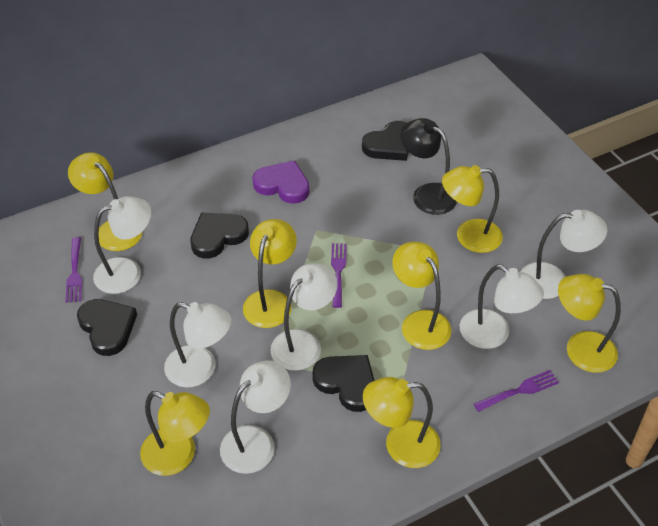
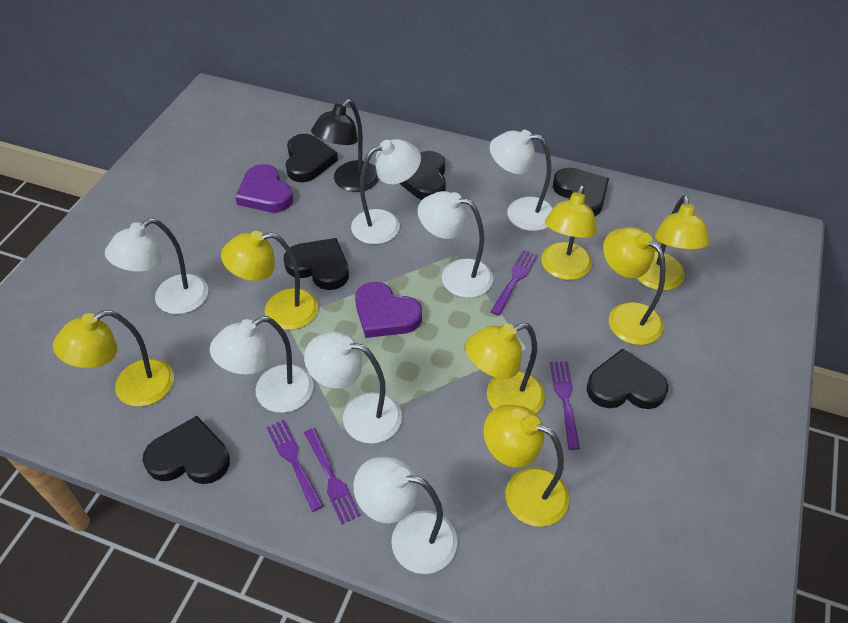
black heart: [77,299,137,356] [190,213,249,259] [312,355,375,412] [362,121,409,161] = 4 -> [142,416,230,484] [284,238,349,290] [285,134,338,182] [399,151,446,200] [553,168,609,216] [587,348,668,409] = 6
purple fork: [65,237,82,303] [331,243,347,308] [474,370,559,412] = 3 -> [266,420,323,512] [304,428,361,524] [490,250,538,316] [550,361,580,450] = 4
purple heart: [253,160,309,204] = 1 -> [235,164,293,212] [355,282,422,338] = 2
white lamp: [93,196,151,294] [164,302,232,387] [220,361,291,474] [270,263,338,371] [460,265,544,349] [521,210,608,299] = 6 -> [105,218,208,314] [209,316,313,413] [304,332,402,444] [351,139,421,244] [354,457,458,574] [418,191,493,298] [490,130,553,231] = 7

